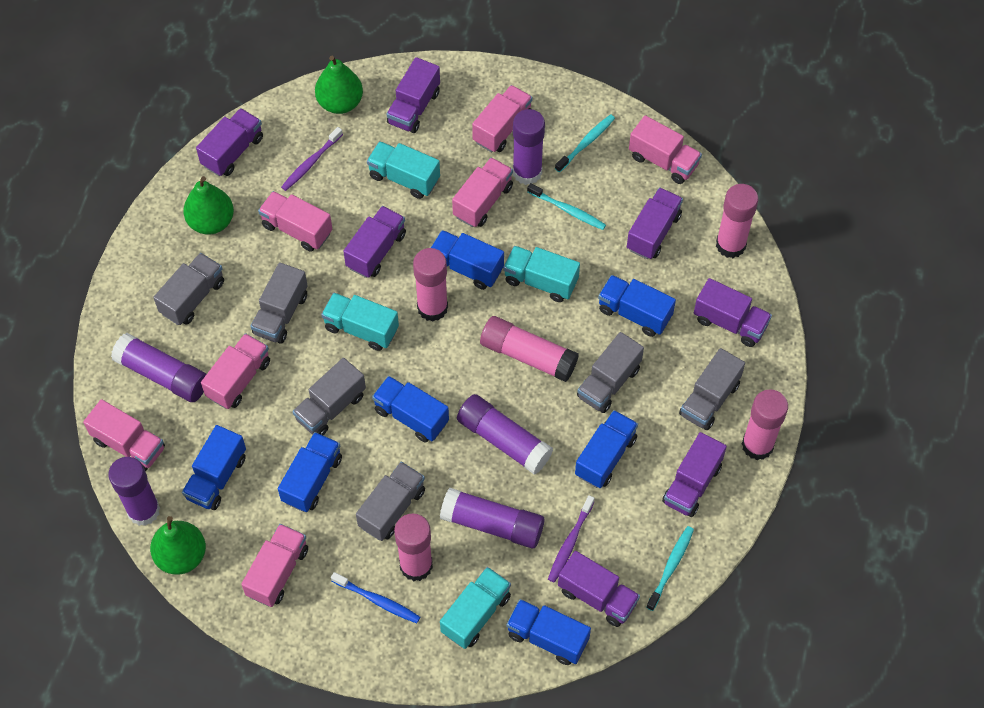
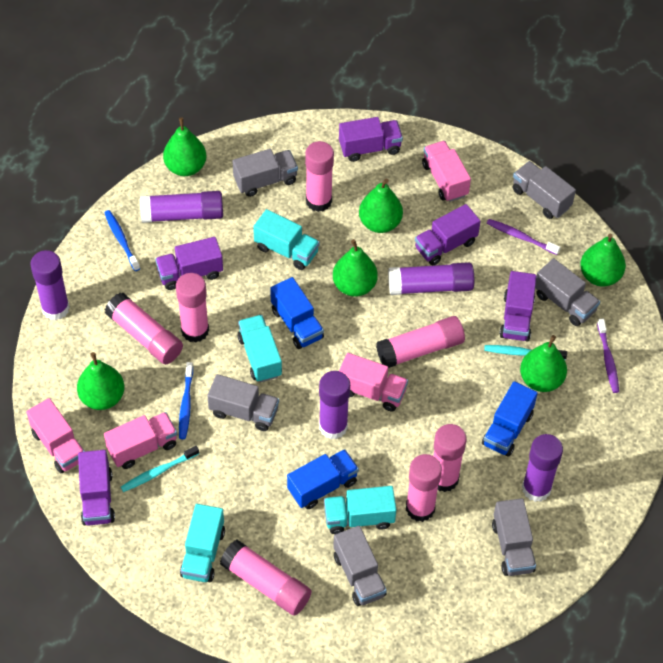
blue toothbrush: [331,572,420,623] = 1 -> [104,210,140,271] [179,362,193,439] = 2
blue truck: [182,425,246,510] [278,432,342,512] [372,376,449,442] [431,230,504,290] [506,599,591,665] [575,410,638,488] [598,275,676,337] = 7 -> [270,277,324,349] [287,449,359,509] [482,381,538,457] = 3
green pear: [150,516,206,575] [183,176,234,234] [315,56,363,114] = 3 -> [77,352,124,410] [163,118,207,176] [333,239,378,297] [359,179,403,233] [520,335,567,392] [580,234,626,286] = 6
pink glue stick: [394,514,433,581] [413,248,448,322] [480,316,579,382] [716,184,758,258] [742,389,788,460] = 5 -> [105,293,183,364] [176,273,209,343] [220,540,312,616] [305,141,334,212] [376,316,465,368] [406,454,442,522] [433,424,467,492] = 7
pink truck: [83,399,165,471] [201,333,270,409] [241,524,308,607] [258,191,332,252] [452,157,513,227] [472,85,532,152] [629,115,702,184] = 7 -> [26,398,85,473] [104,412,177,469] [339,353,408,411] [422,141,471,202] = 4
purple truck: [196,108,263,176] [343,206,406,278] [386,57,440,133] [558,551,640,627] [627,187,683,259] [662,432,727,517] [694,278,772,347] = 7 -> [78,450,115,526] [155,237,223,290] [339,117,403,162] [415,204,480,266] [500,271,536,342] = 5
turquoise toothbrush: [527,183,606,230] [555,114,615,173] [646,526,694,611] = 3 -> [121,446,199,492] [484,345,567,360] = 2

